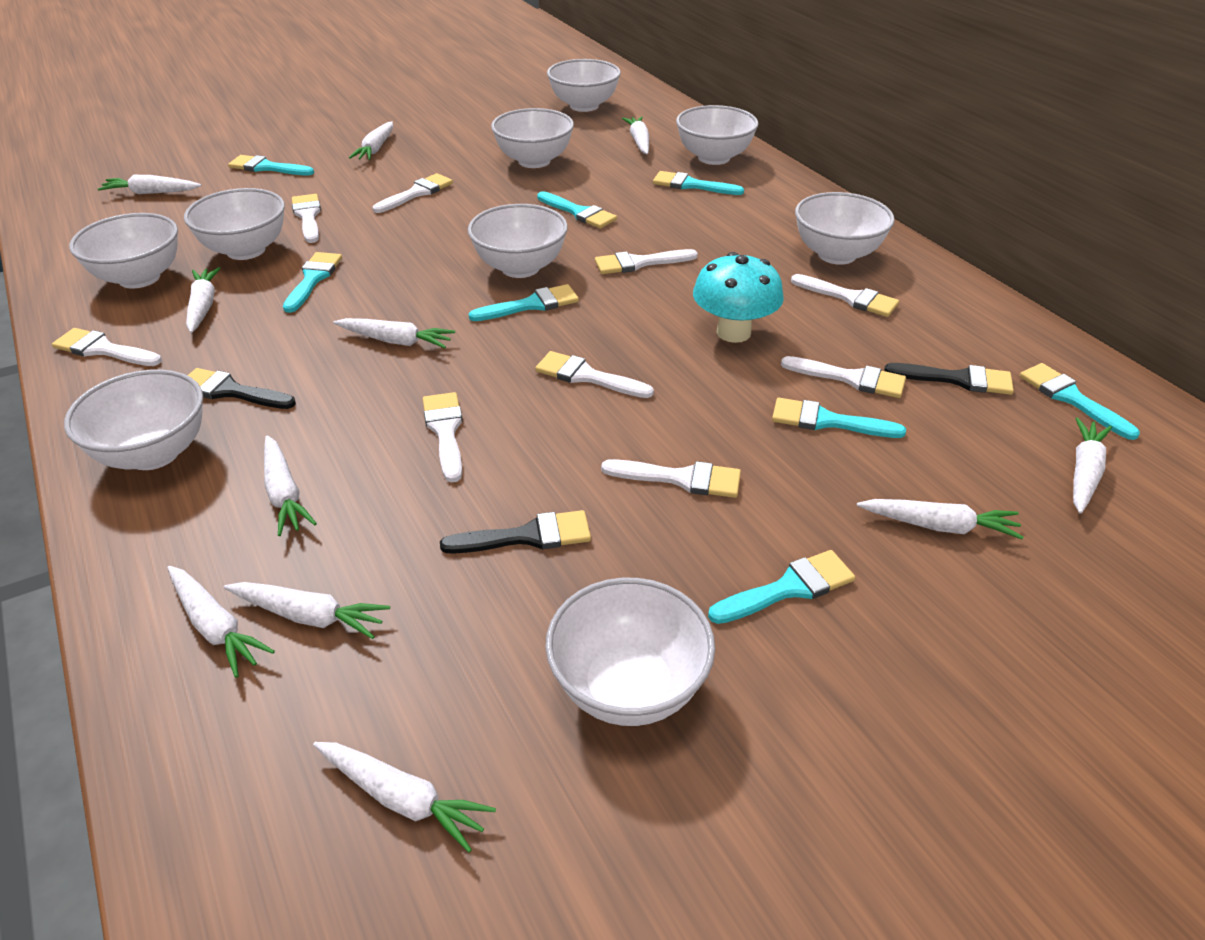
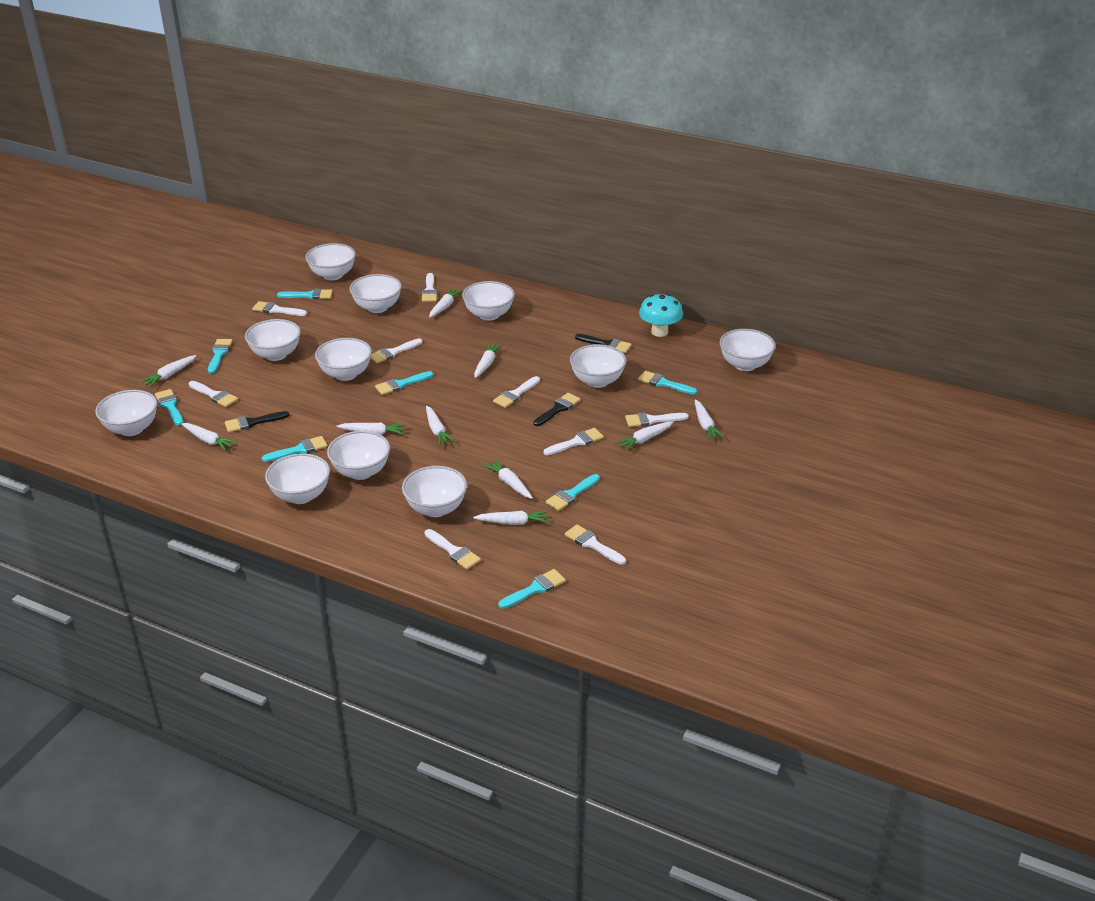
white bowl: [64,370,203,470] [69,213,178,289] [184,188,285,260] [468,204,568,278] [491,108,574,168] [545,578,715,726] [547,59,621,112] [676,105,759,165] [795,192,895,265] = 9 -> [95,390,157,436] [245,319,301,361] [265,453,330,504] [305,243,356,281] [315,338,372,381] [327,431,390,480] [349,274,402,313] [402,466,467,517] [462,281,515,321] [570,344,627,388] [720,329,776,371] = 11
white carrot: [98,175,201,194] [167,566,275,678] [186,267,221,333] [224,582,390,639] [264,435,317,536] [313,742,496,853] [333,318,455,348] [349,122,393,160] [622,116,649,154] [857,499,1024,539] [1073,417,1112,514] = 11 -> [140,355,196,387] [181,423,237,451] [337,423,406,435] [426,406,455,446] [429,288,463,318] [473,511,549,525] [474,343,503,378] [483,459,533,499] [615,421,673,451] [695,400,724,440] = 10

